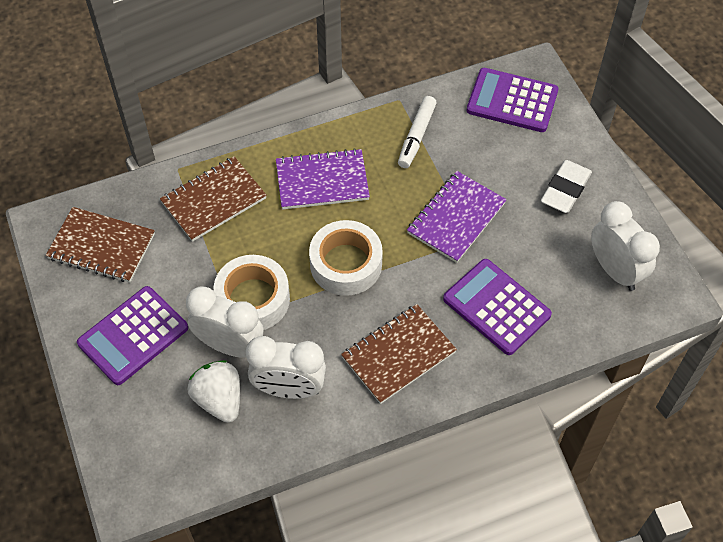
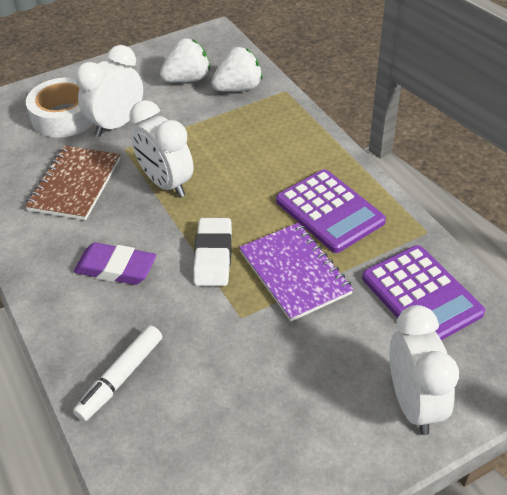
brown notebook: [46,207,155,282] [160,157,267,242] [341,304,457,404] = 3 -> [25,146,120,220] = 1
purple calculator: [77,286,188,385] [443,259,552,355] [467,68,559,132] = 3 -> [276,169,386,253] [362,245,485,340] = 2
purple eraser: none = 0 -> [74,243,156,285] = 1
purple notebook: [276,148,370,209] [407,171,507,263] = 2 -> [239,223,354,321] = 1
white strawberry: [187,360,240,423] = 1 -> [160,38,210,83] [211,47,262,92] = 2
white tape: [214,255,290,330] [309,220,383,296] = 2 -> [26,77,94,138] = 1

